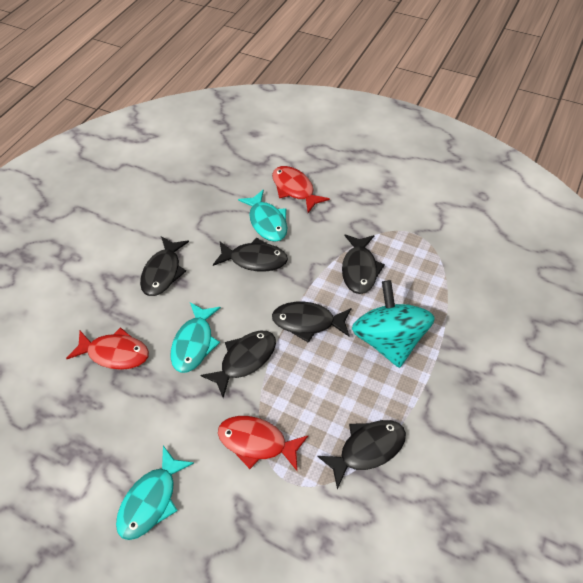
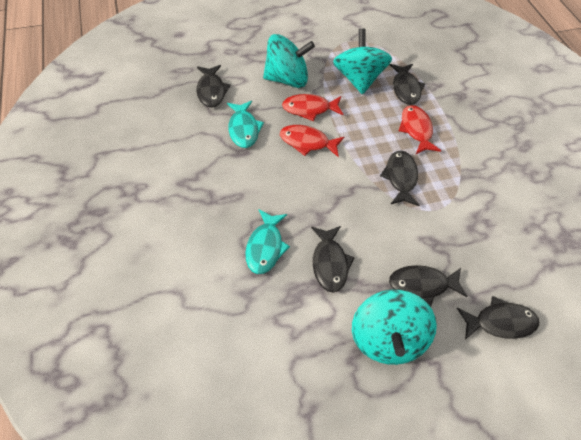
turquoise fish: [116,446,194,540] [171,302,221,373] [238,189,288,242] = 3 -> [227,101,264,148] [245,209,290,274] = 2
turquoise spinning top: [352,280,435,368] = 1 -> [263,34,315,88] [333,28,392,95] [352,290,437,365] = 3

